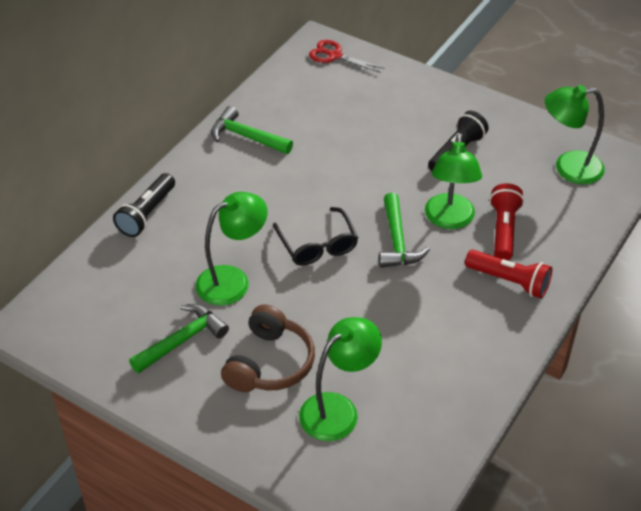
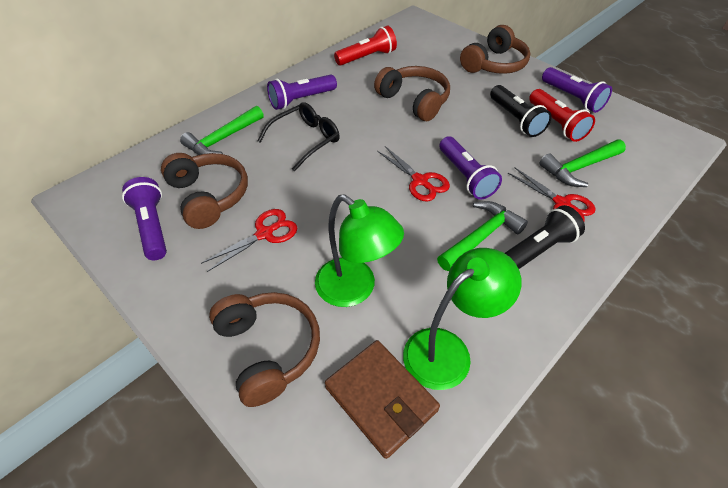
brown headphones: [221,304,315,392] = 1 -> [161,153,248,229] [209,292,320,407] [374,66,450,121] [460,25,530,74] = 4
brown wallet: none = 0 -> [325,340,440,459] = 1
green lamp: [195,192,268,305] [299,317,382,441] [425,134,482,229] [545,85,605,184] = 4 -> [315,195,404,307] [403,248,522,390] = 2
purple flashlight: none = 0 -> [122,177,167,260] [267,75,337,110] [440,136,502,200] [542,67,612,113] = 4
red scissors: [309,40,385,73] = 1 -> [201,209,297,272] [377,146,450,202] [508,167,596,221] = 3

